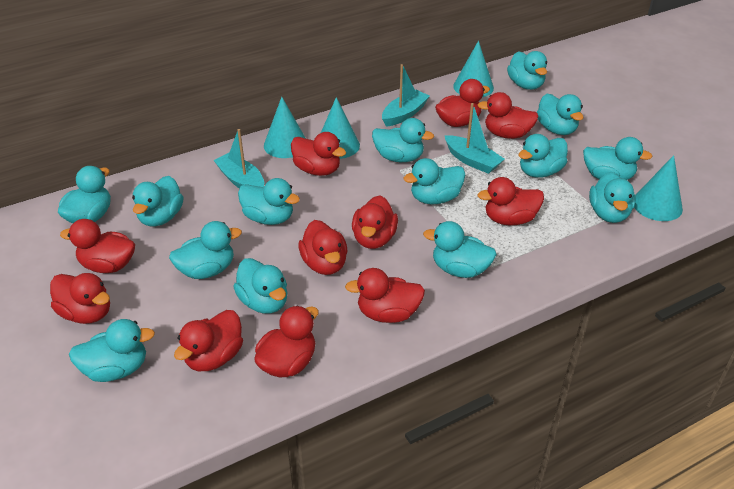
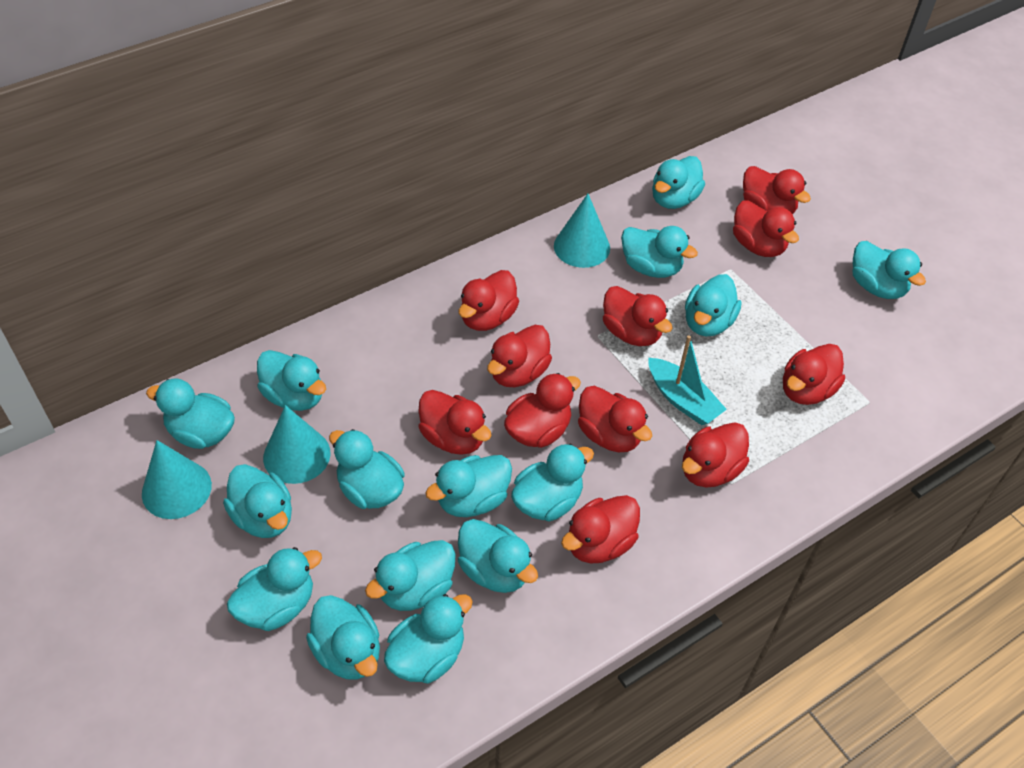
turquoise boat: [214,129,264,189] [382,64,430,127] [445,103,505,174] = 3 -> [648,335,727,425] = 1
turquoise cone: [264,97,306,158] [321,97,360,159] [453,41,494,97] [634,155,683,221] = 4 -> [142,440,212,519] [263,405,330,484] [554,194,610,268] = 3
turquoise duck: [58,166,111,223] [69,319,155,382] [132,176,184,227] [169,221,242,279] [233,258,287,314] [238,178,300,225] [372,118,434,162] [404,158,465,204] [423,221,497,278] [507,51,547,90] [518,134,568,178] [536,94,584,135] [583,137,653,180] [589,172,635,223] = 14 -> [146,378,235,449] [223,464,292,538] [227,547,322,631] [257,350,326,411] [306,595,380,680] [329,429,405,509] [365,540,456,611] [384,594,473,683] [425,455,512,517] [458,519,538,593] [511,444,594,521] [621,226,698,278] [652,156,705,209] [685,274,741,336] [852,241,926,299] = 15

